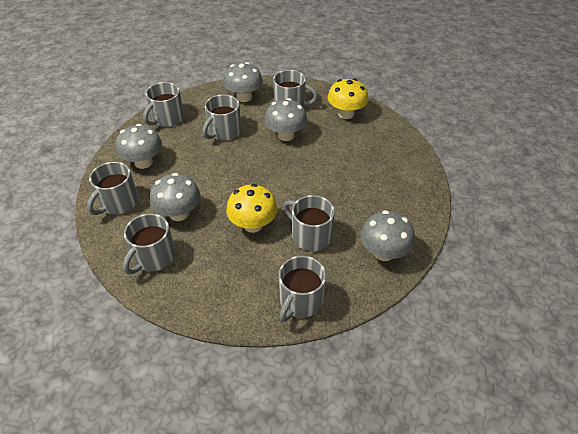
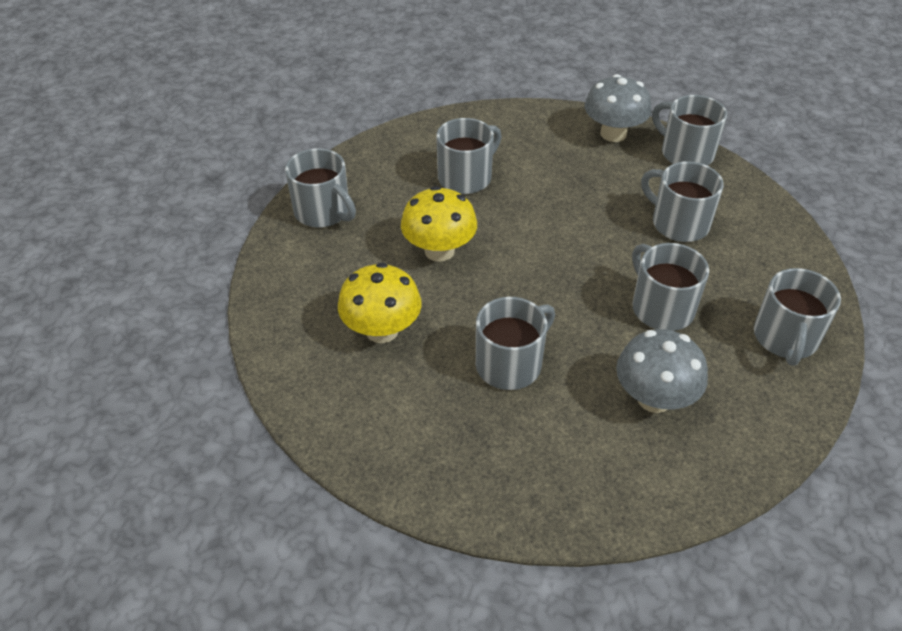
grey mushroom: [115,124,162,169] [150,173,200,221] [223,62,263,102] [264,98,307,141] [361,210,415,261] = 5 -> [585,74,652,142] [616,329,708,413] = 2

